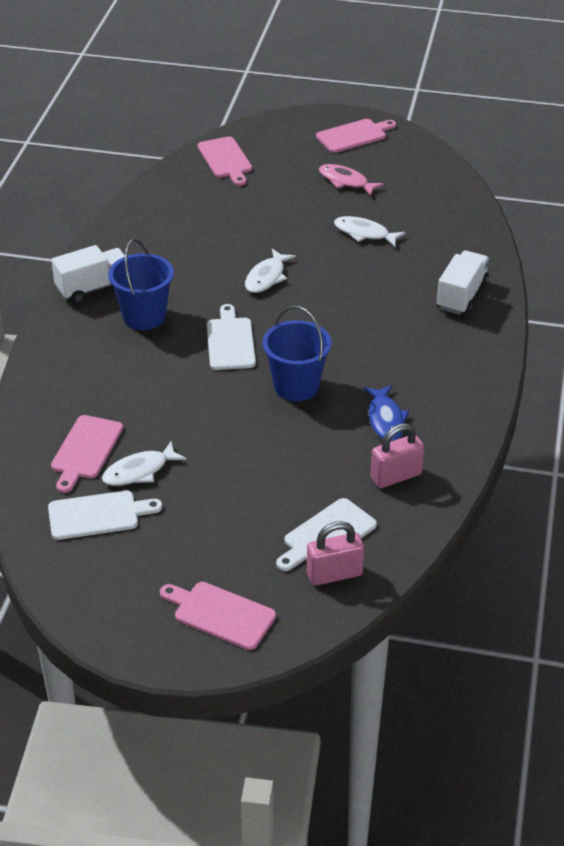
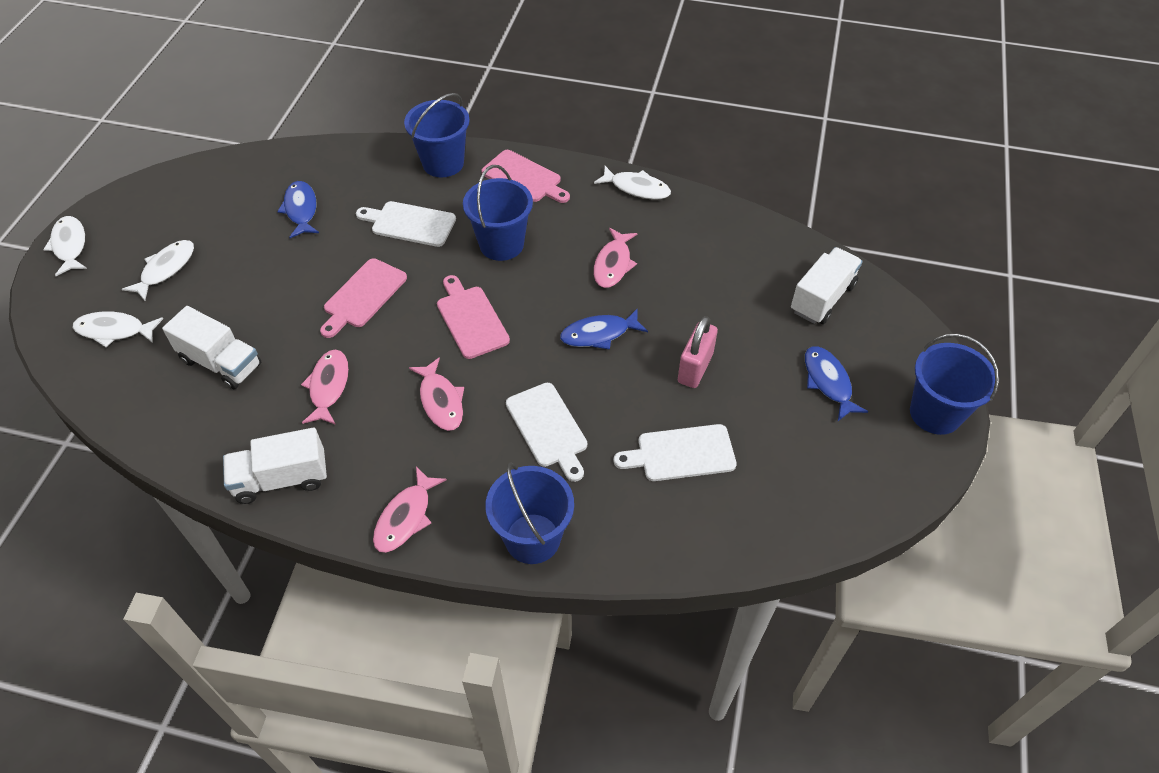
blue bucket: [108,239,174,330] [262,306,332,401] = 2 -> [404,93,470,177] [463,165,533,261] [485,462,574,564] [910,334,999,435] = 4
blue fish: [363,385,409,441] = 1 -> [277,181,319,238] [560,308,648,350] [805,346,868,421] = 3
pink cutting board: [51,415,123,493] [160,582,276,650] [198,137,252,186] [316,119,396,153] = 4 -> [320,258,407,338] [437,275,510,359] [481,150,570,203] = 3
pink fish: [319,164,384,196] = 1 -> [301,349,349,425] [373,466,447,553] [409,357,464,431] [593,228,637,288] = 4
pink padlock: [307,521,364,586] [370,423,424,488] = 2 -> [678,316,718,388] = 1
white fish: [102,441,187,486] [245,249,296,293] [334,216,405,247] = 3 -> [43,216,87,276] [73,311,163,347] [122,240,194,301] [594,166,671,200] = 4
white truck: [51,245,125,304] [437,251,489,315] = 2 -> [162,306,261,389] [223,428,327,504] [791,247,863,324] = 3

